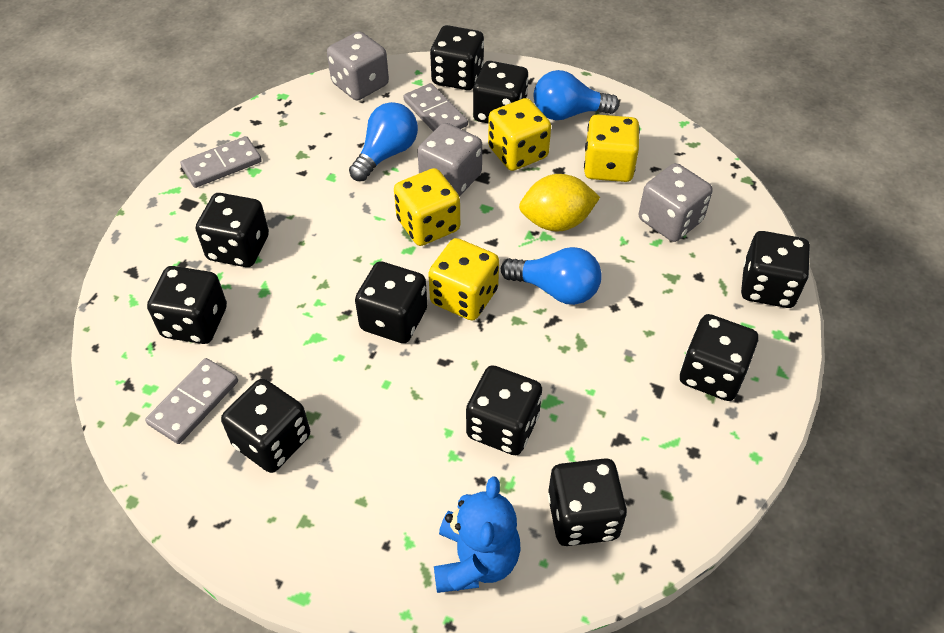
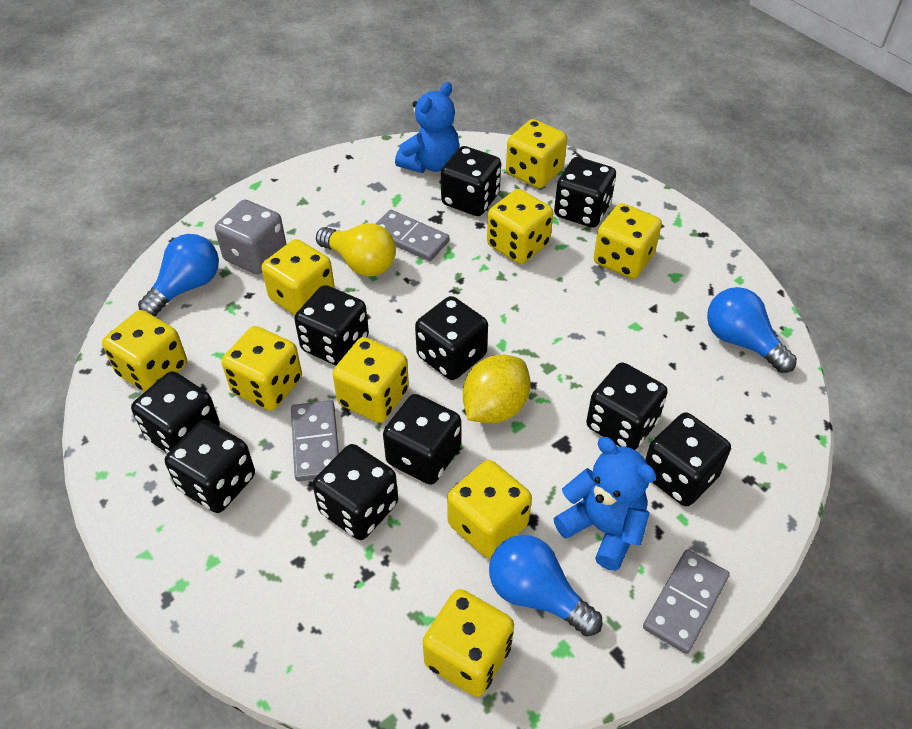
blue teddy bear: [434,476,520,593] = 1 -> [395,82,459,173] [554,437,656,571] = 2
grey dice: [327,31,389,100] [417,123,482,196] [639,163,713,242] = 3 -> [215,200,286,274] = 1
yellow dice: [394,168,460,246] [428,238,499,321] [488,98,551,171] [584,114,640,182] = 4 -> [102,310,187,392] [222,326,302,411] [262,239,335,315] [333,337,409,423] [423,589,514,697] [447,460,532,558] [487,189,553,264] [506,119,567,188] [593,203,662,279] = 9
yellow light bulb: none = 0 -> [316,223,396,277] = 1

